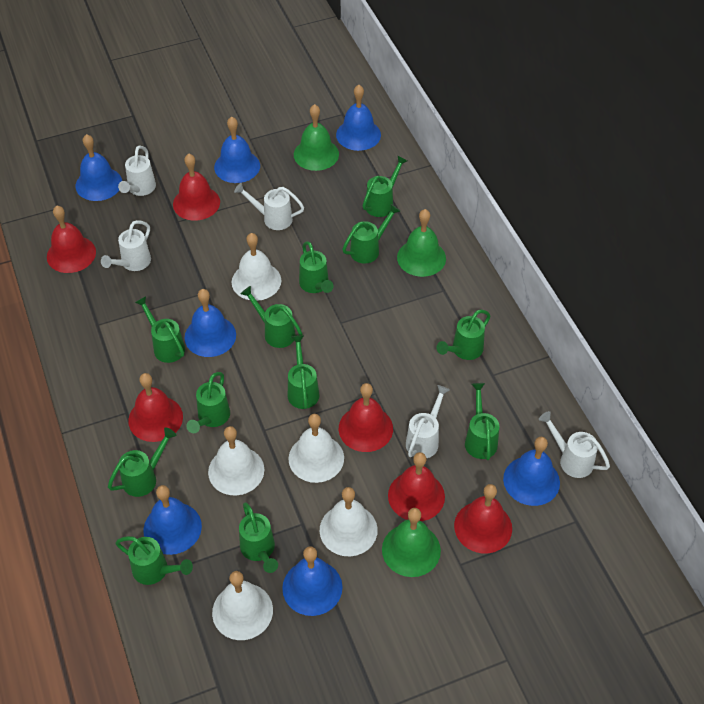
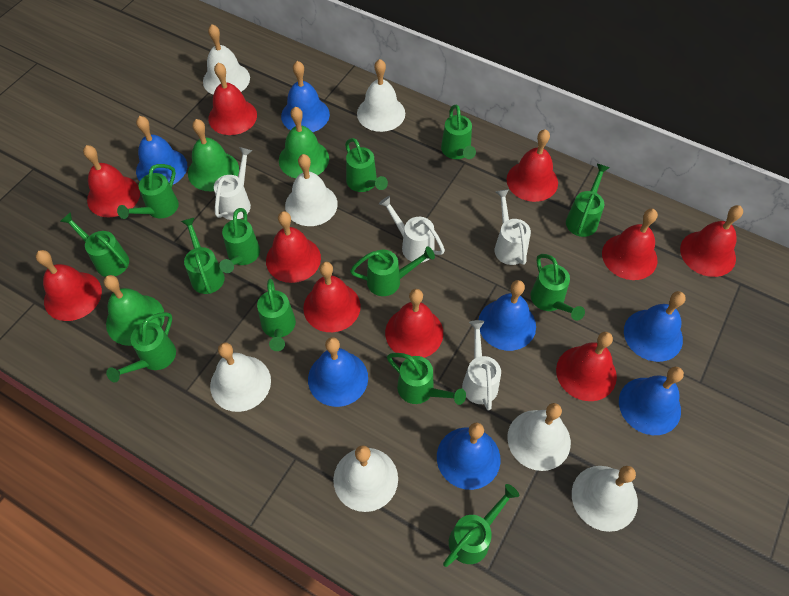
green watering can: [108,428,176,497] [115,536,193,585] [135,296,185,363] [186,372,230,433] [239,502,278,573] [241,286,302,348] [288,335,319,409] [299,242,334,293] [342,204,400,263] [363,156,407,217] [436,310,490,360] [465,383,499,460] = 12 -> [60,212,129,277] [106,312,176,382] [117,164,179,219] [181,217,225,294] [219,208,260,273] [257,279,296,351] [345,138,388,192] [350,246,435,296] [387,353,466,405] [441,105,476,159] [443,484,519,567] [531,254,585,321] [566,164,610,237] = 13
red bell: [47,206,96,273] [128,373,183,442] [173,154,220,221] [339,383,393,452] [388,452,445,521] [454,484,512,553] = 6 -> [36,250,102,321] [83,145,140,218] [208,62,257,135] [266,211,321,283] [303,262,361,332] [385,289,443,358] [506,129,558,202] [556,332,617,401] [602,209,658,280] [680,205,743,277] = 10
white bell: [208,426,264,495] [212,571,273,640] [232,233,281,301] [288,414,344,483] [320,487,378,556] = 5 -> [203,24,250,95] [210,342,271,412] [285,154,338,226] [333,445,398,512] [357,59,405,132] [507,403,571,471] [572,466,638,532] = 7
white watering can: [101,220,151,271] [118,146,156,196] [234,183,304,230] [406,385,450,458] [539,411,610,478] = 5 -> [214,147,252,220] [379,196,445,263] [462,320,501,410] [494,189,531,265] = 4

